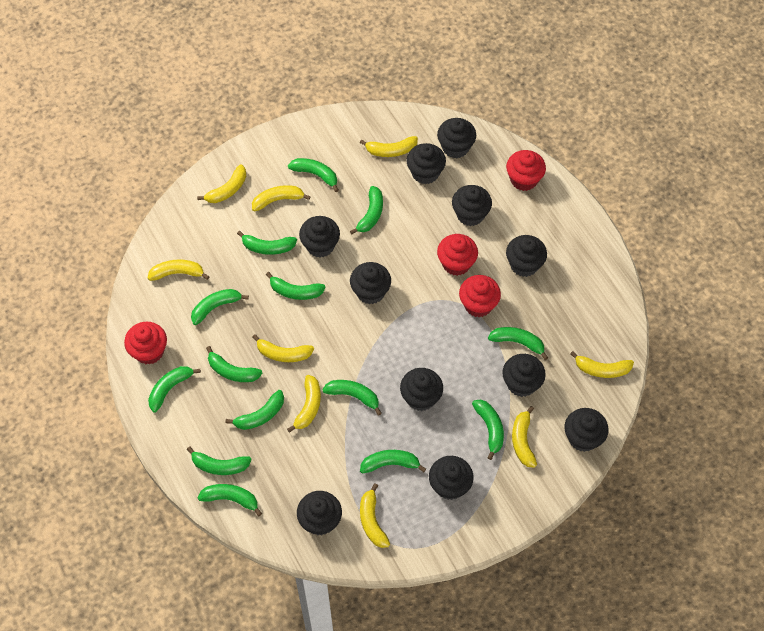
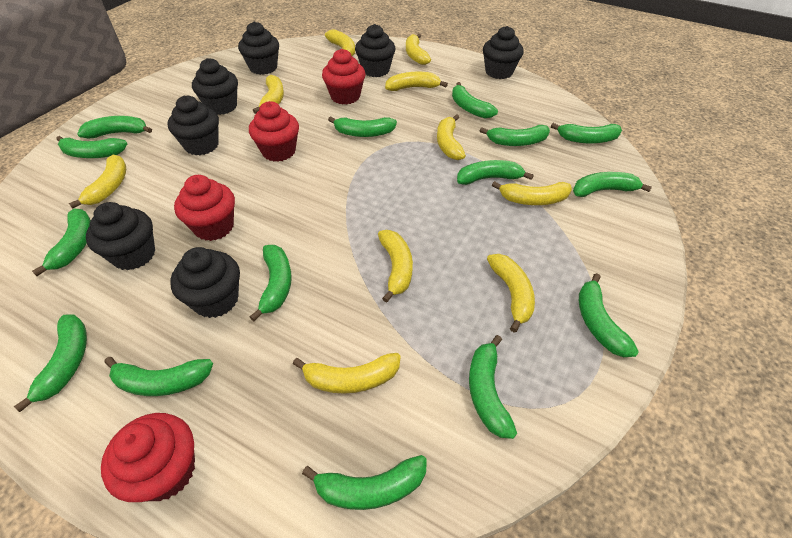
black cupcake: [297,491,342,535] [299,216,340,257] [350,262,391,304] [400,368,443,411] [406,143,446,184] [429,456,474,500] [437,118,476,158] [452,185,492,226] [502,354,546,397] [506,235,547,277] [564,408,609,452] = 11 -> [86,202,155,270] [168,96,219,155] [170,247,240,318] [192,58,238,115] [238,22,279,75] [355,24,395,77] [483,26,524,79] = 7
green banana: [148,366,201,413] [187,446,252,475] [191,289,249,325] [198,484,262,516] [206,346,262,382] [225,390,284,430] [237,231,297,255] [266,272,326,300] [288,158,339,192] [322,380,382,416] [350,186,383,235] [360,450,426,473] [472,399,504,460] [488,327,548,360] = 14 -> [14,315,87,412] [32,209,91,276] [57,136,127,158] [77,116,152,138] [104,357,213,396] [250,245,292,321] [302,455,427,510] [328,116,397,137] [452,82,498,118] [457,160,534,185] [469,335,517,439] [480,125,550,146] [551,123,622,144] [573,172,652,197] [579,273,639,357] = 15
yellow banana: [148,260,210,281] [197,165,246,203] [252,185,311,211] [253,334,314,362] [287,375,321,433] [360,136,418,157] [360,484,390,548] [512,406,537,468] [570,351,634,378] = 9 -> [69,155,126,209] [253,75,284,114] [293,353,401,393] [325,29,355,56] [378,230,413,303] [385,72,448,91] [406,33,431,65] [437,114,466,160] [487,254,535,333] [492,181,572,205] = 10

